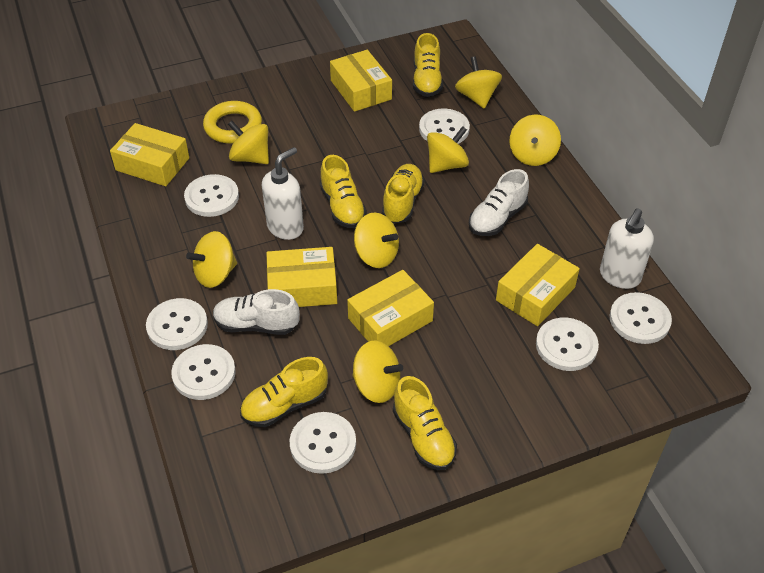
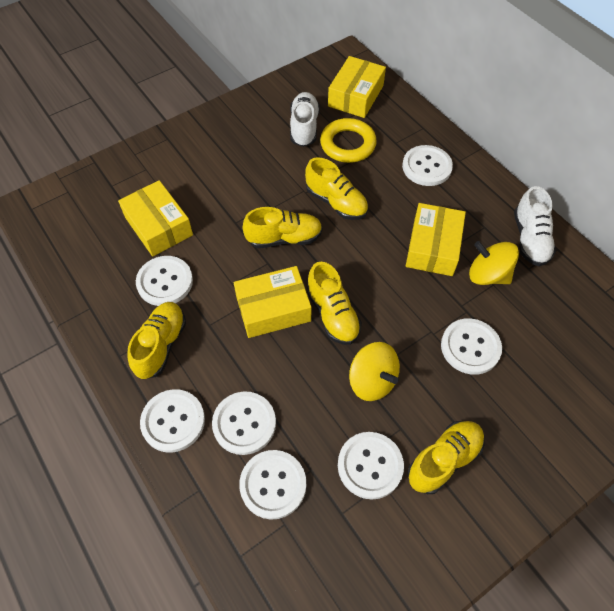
white soap dispenser: [262,147,304,240] [600,208,654,289] = 2 -> none = 0
yellow box: [110,123,189,186] [266,247,337,307] [330,50,392,112] [347,270,434,346] [496,244,580,326] = 5 -> [118,180,193,257] [234,266,311,338] [328,56,386,118] [406,203,466,276] = 4
yellow spinning top: [186,231,237,288] [228,121,269,164] [352,341,403,403] [354,213,399,268] [427,126,469,173] [455,56,502,108] [510,114,561,166] = 7 -> [349,342,400,401] [469,241,519,285] = 2

